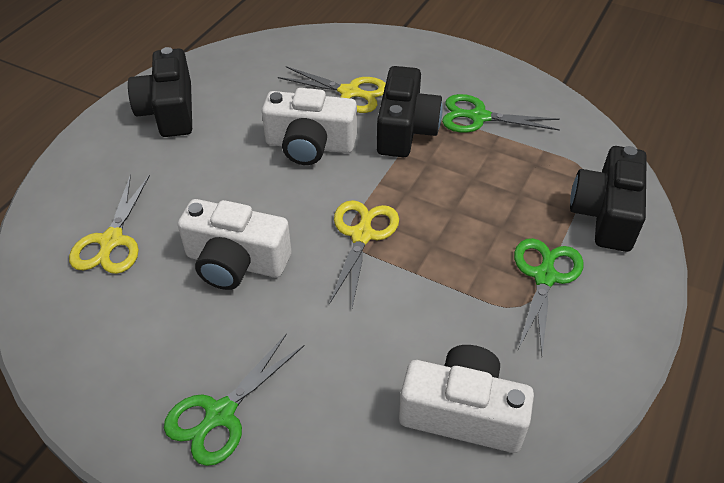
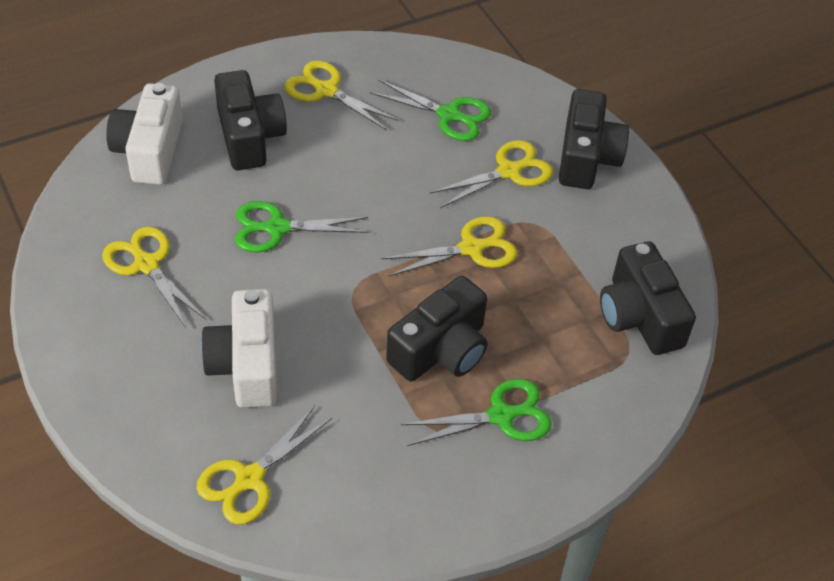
black camera: [128,47,192,137] [377,66,443,157] [570,146,647,252] = 3 -> [214,70,287,170] [386,276,488,381] [559,89,629,189] [600,241,696,355] = 4
white camera: [178,199,291,290] [262,88,357,165] [399,345,534,453] = 3 -> [106,83,183,185] [201,289,277,408] = 2
yellow scissors: [69,174,150,274] [278,66,386,113] [329,200,399,308] = 3 -> [102,226,206,328] [197,406,332,525] [285,61,399,131] [382,216,517,277] [430,140,553,208] = 5

